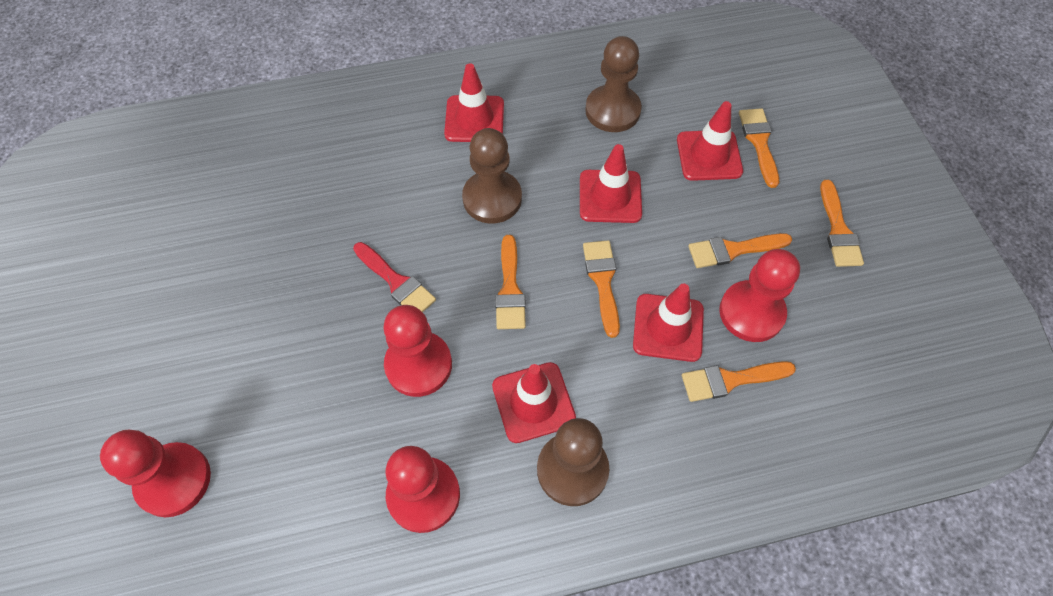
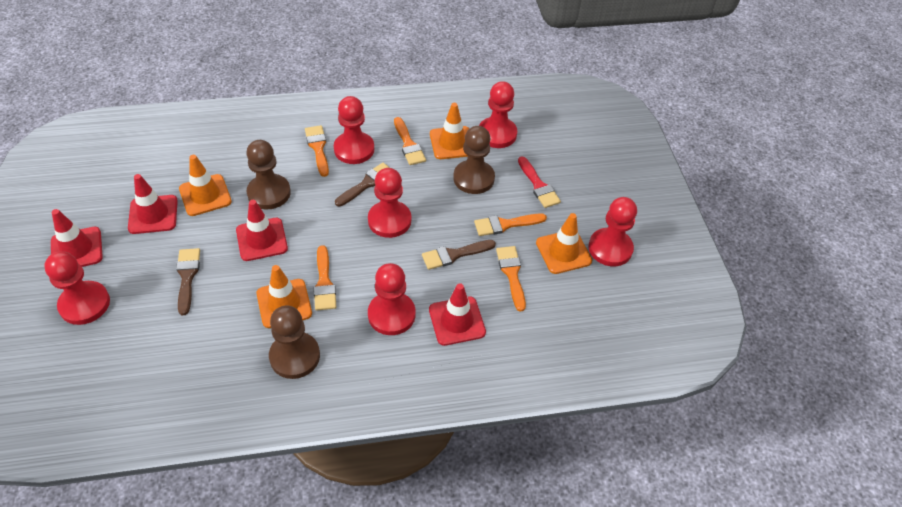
brown brush: none = 0 -> [176,248,200,315] [335,163,390,207] [422,240,496,270] = 3
orange brush: [495,235,526,329] [583,240,620,338] [682,361,796,402] [688,233,792,268] [739,108,779,188] [820,180,864,267] = 6 -> [305,125,329,177] [313,245,336,311] [394,117,426,165] [474,214,547,236] [496,246,526,312] = 5
orange traffic cone: none = 0 -> [179,155,232,216] [256,265,312,328] [430,103,469,159] [536,213,592,274] = 4
red pawn: [100,430,211,517] [383,305,452,397] [386,446,460,533] [719,249,800,342] = 4 -> [44,251,110,325] [334,96,374,164] [368,168,411,238] [368,263,415,335] [479,81,517,148] [588,197,637,266] = 6
red traffic cone: [444,63,504,142] [492,362,576,443] [580,144,642,223] [633,284,704,362] [677,101,743,181] = 5 -> [51,209,103,267] [128,174,178,234] [236,200,288,261] [429,283,486,346] = 4

